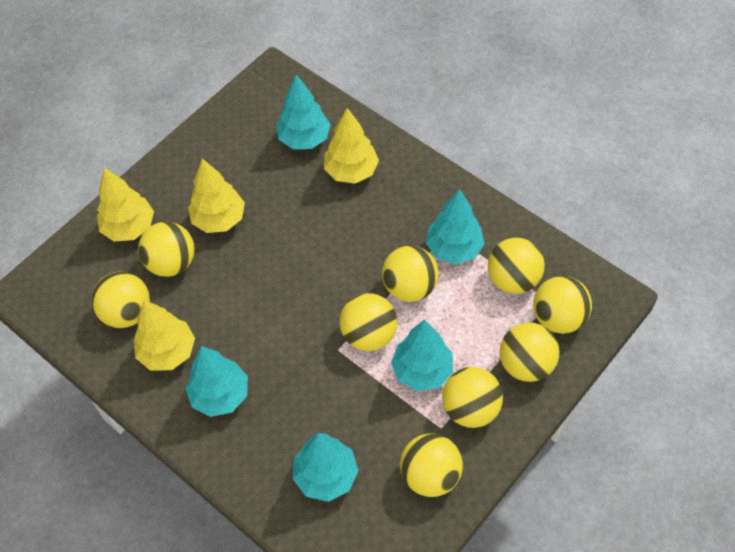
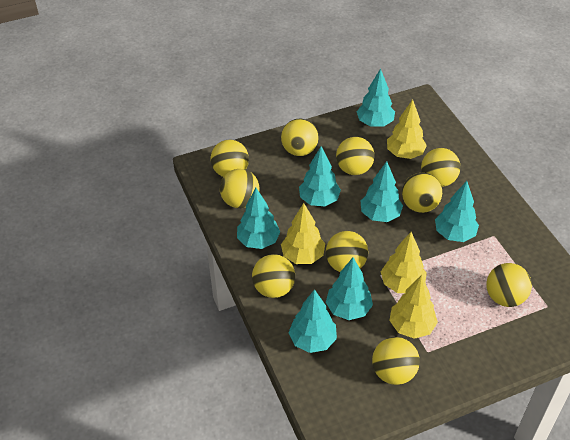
turquoise tree: [185,346,248,417] [276,74,330,149] [292,433,359,502] [391,319,453,391] [426,189,485,264] = 5 -> [237,188,280,249] [288,289,337,353] [299,146,341,206] [326,258,373,320] [357,68,395,127] [361,161,403,222] [435,181,479,242] = 7
yellow ball: [92,271,150,328] [138,222,194,277] [340,293,397,351] [382,246,439,302] [400,433,463,497] [442,367,503,428] [488,238,545,294] [500,322,559,382] [533,276,592,334] = 9 -> [211,140,249,177] [220,169,259,208] [252,254,295,298] [281,119,319,156] [326,231,368,272] [336,137,374,175] [372,337,420,385] [402,173,442,213] [421,148,461,187] [486,263,532,307] = 10

